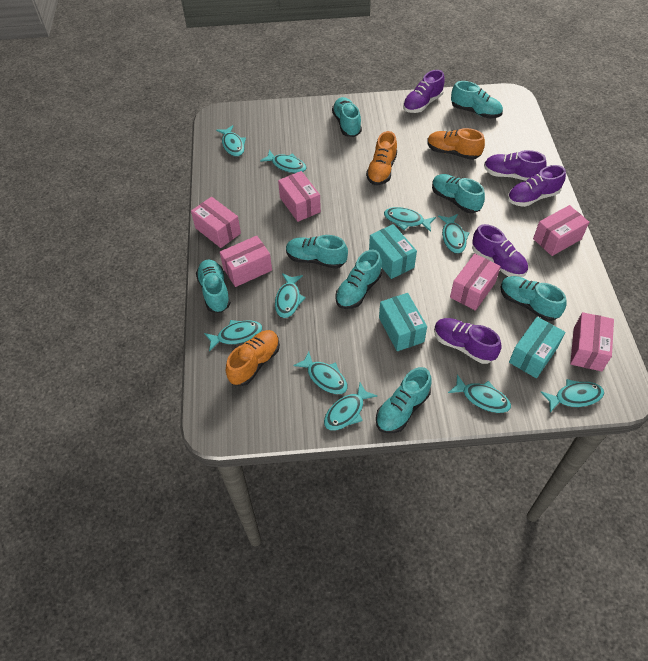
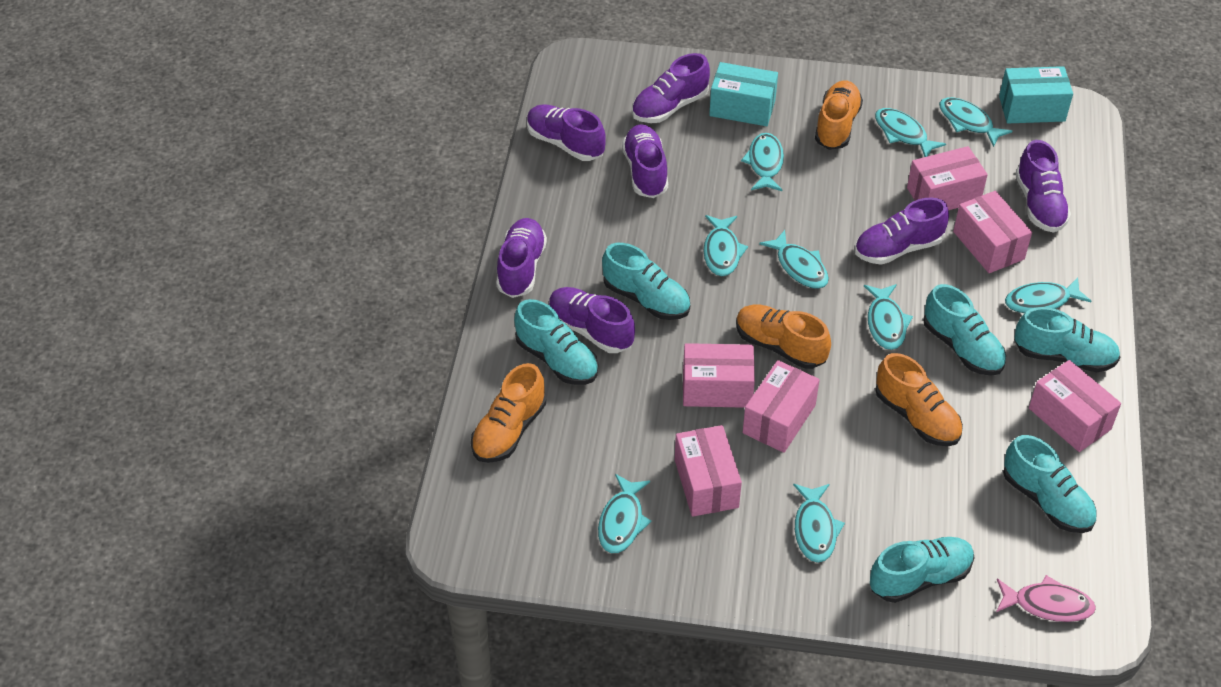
orange shoe: [226,330,280,386] [366,131,397,185] [427,128,485,160] = 3 -> [471,363,546,463] [736,304,831,369] [815,80,863,150] [875,353,963,446] = 4
pink fish: none = 0 -> [996,575,1096,622] = 1
purple shoe: [403,70,445,113] [434,318,502,364] [472,224,528,277] [484,150,547,181] [508,165,566,207] = 5 -> [496,218,547,298] [527,104,606,161] [549,287,635,353] [622,125,668,198] [632,53,710,123] [855,197,949,265] [1015,140,1071,233] = 7
turquoise box: [369,224,417,279] [379,293,427,351] [509,317,565,378] = 3 -> [709,62,778,126] [999,66,1073,123] = 2
turquoise fish: [204,320,262,352] [216,125,246,157] [260,150,307,173] [275,273,306,318] [293,351,348,394] [324,383,377,431] [384,207,436,232] [438,214,470,254] [448,374,511,413] [541,379,604,412] = 10 -> [598,474,651,553] [704,215,748,276] [741,133,784,191] [759,230,829,289] [793,484,845,563] [864,284,913,350] [875,108,946,157] [939,97,1012,147] [1005,277,1091,313] = 9
turquoise shoe: [196,260,231,313] [286,235,348,269] [332,97,362,137] [335,250,382,309] [376,367,432,433] [432,174,485,213] [451,81,503,118] [501,276,567,321] = 8 -> [514,299,598,385] [602,243,690,320] [870,537,974,603] [923,284,1006,376] [1003,435,1097,533] [1015,307,1120,372] = 6

